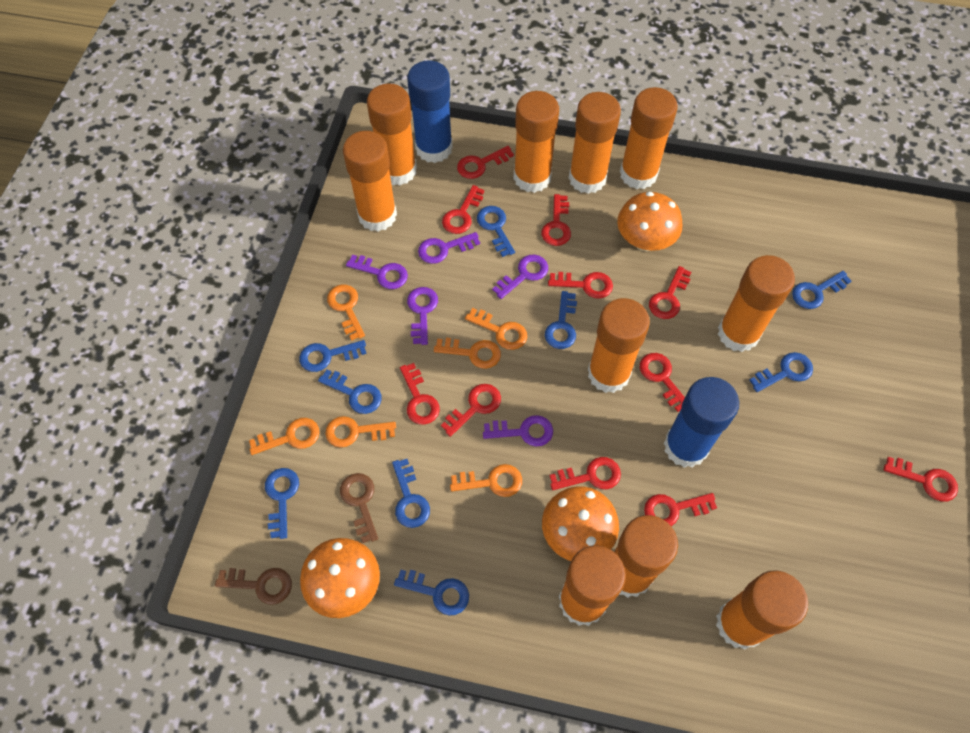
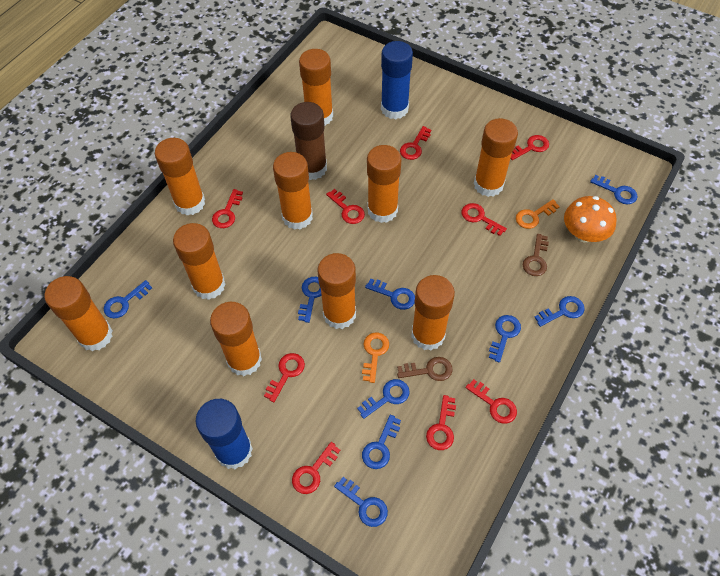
brown glue stick: none = 0 -> [290,102,327,180] = 1
orange key: [249,418,320,455] [325,416,396,448] [327,284,365,341] [434,338,501,369] [450,464,522,497] [465,308,527,350] = 6 -> [362,332,389,383] [516,199,560,229] = 2
orange mushroom: [300,538,380,618] [542,486,619,561] [617,192,682,251] = 3 -> [564,196,617,242] = 1
purple key: [346,254,408,289] [407,287,438,345] [418,232,480,264] [483,415,553,446] [492,255,548,299] = 5 -> none = 0
red key: [400,363,440,425] [441,384,501,437] [442,185,484,234] [457,146,514,179] [541,194,571,246] [548,272,613,299] [549,457,621,490] [640,353,685,412] [644,493,717,526] [649,266,691,319] [884,457,958,502] = 11 -> [212,189,243,228] [264,353,305,402] [292,442,340,494] [326,189,365,224] [400,126,431,160] [426,395,456,450] [461,203,507,236] [465,379,517,424] [510,135,549,160] = 9

